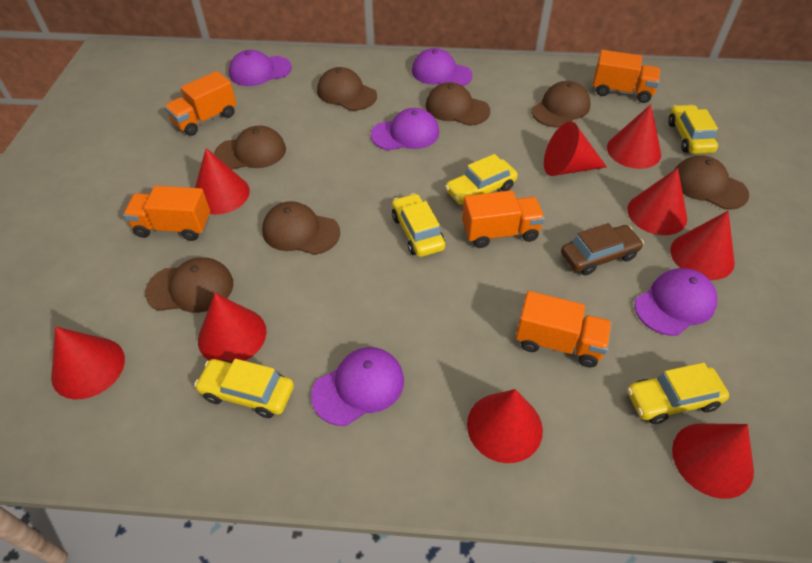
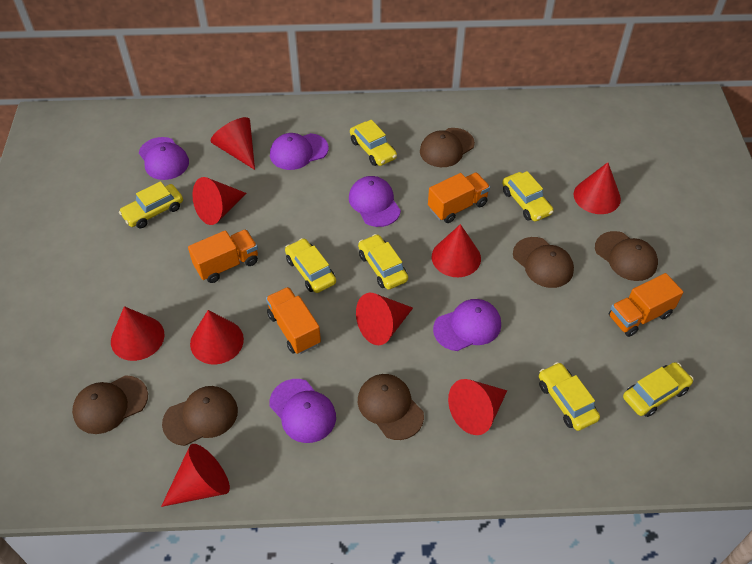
brown cap: [145,257,233,313] [214,126,286,170] [262,201,340,255] [317,67,377,111] [426,82,490,126] [532,81,591,128] [674,155,749,210] = 7 -> [72,375,148,434] [162,386,238,446] [358,374,424,440] [420,128,475,167] [513,237,574,288] [595,231,658,281] = 6
brown car: [561,223,644,276] = 1 -> none = 0
orange truck: [123,186,210,241] [164,71,237,136] [462,190,545,248] [516,291,612,367] [593,50,660,103] = 5 -> [188,229,258,283] [266,287,321,354] [428,172,490,223] [609,273,683,337] = 4
yellow car: [194,359,294,418] [392,193,445,257] [445,154,518,205] [627,363,729,424] [668,105,718,154] = 5 -> [119,181,183,228] [285,238,336,293] [350,120,397,166] [358,234,408,290] [502,171,554,221] [539,362,600,431] [623,362,693,417] = 7

